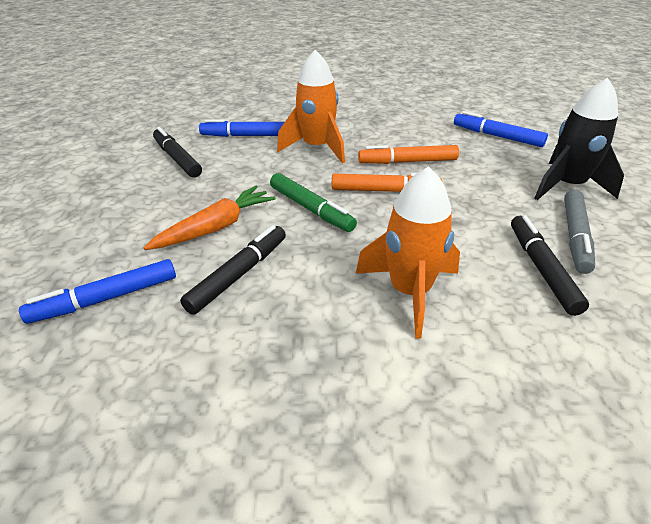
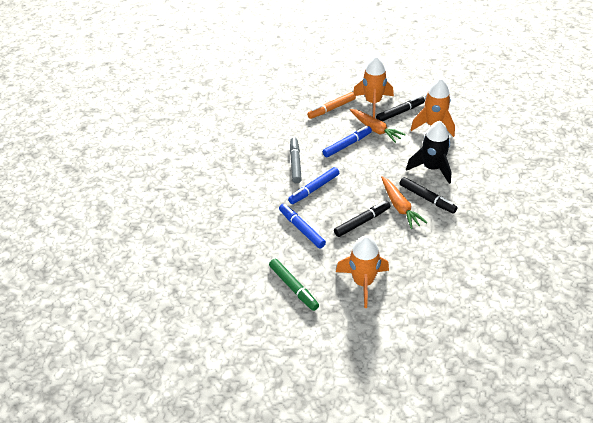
orange carrot: [144,186,276,250] = 1 -> [350,109,406,143] [381,176,428,229] = 2
orange marker: [332,173,443,192] [358,145,459,164] = 2 -> [307,92,356,119] = 1
orange rocket: [277,50,345,164] [356,166,460,338] = 2 -> [336,236,389,308] [353,56,394,118] [411,78,455,137] = 3

